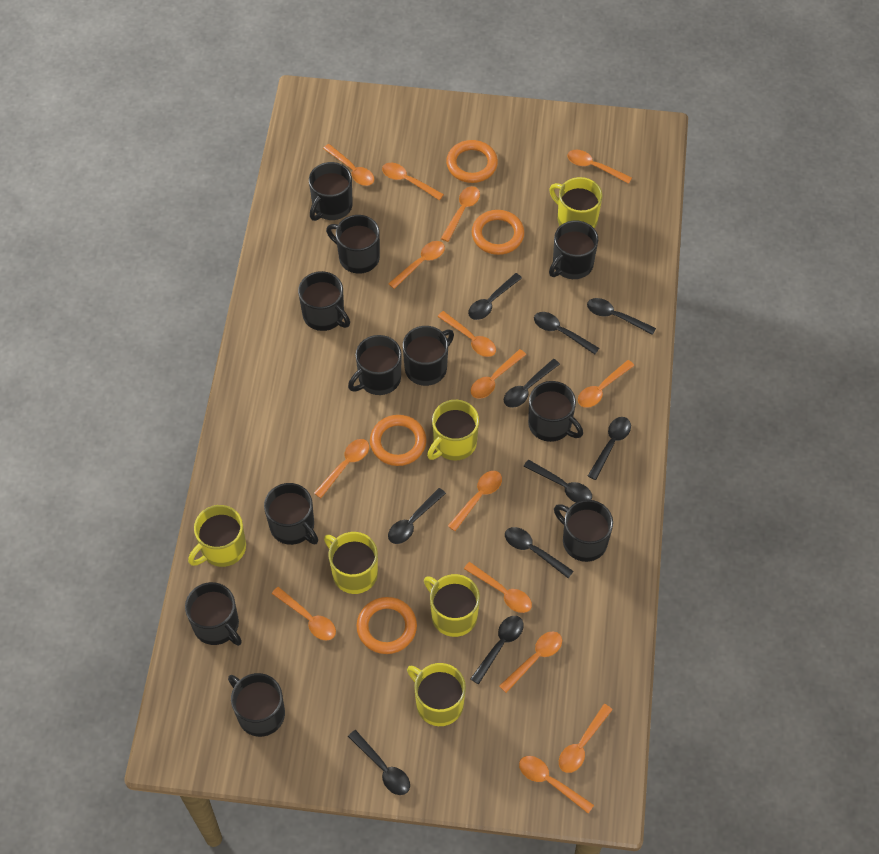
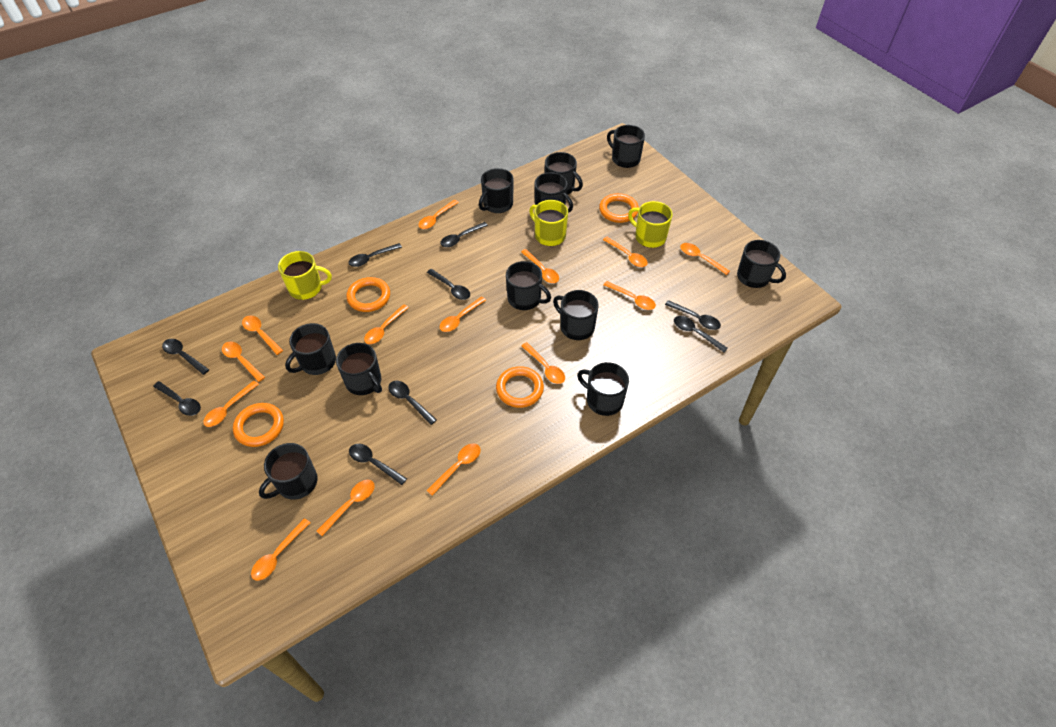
black spoon: [348,730,410,795] [388,488,446,544] [468,273,522,320] [470,616,524,684] [504,359,560,408] [505,527,574,578] [523,460,592,502] [534,312,599,354] [587,298,656,335] [588,417,631,480] = 10 -> [153,381,201,416] [162,339,209,375] [349,243,402,267] [349,444,407,485] [388,381,437,425] [427,269,470,300] [440,222,488,247] [665,300,721,330] [674,316,728,352] = 9
orange spoon: [272,587,336,640] [314,439,369,498] [323,144,374,186] [382,163,444,200] [388,241,445,289] [438,311,496,357] [441,186,480,242] [448,471,502,531] [464,562,532,613] [471,349,526,399] [499,631,562,693] [519,756,594,813] [559,704,613,773] [567,150,632,184] [578,360,634,408] = 15 -> [203,381,259,427] [222,342,265,382] [242,315,283,355] [251,518,310,581] [317,480,375,536] [364,304,409,344] [419,200,459,229] [426,443,481,496] [440,296,486,332] [521,249,559,283] [521,342,565,384] [603,237,648,267] [604,281,656,310] [680,243,730,275] = 14
yellow mug: [188,505,246,567] [324,532,378,594] [407,663,466,726] [424,574,480,637] [427,400,479,460] [549,177,602,229] = 6 -> [278,251,332,300] [529,200,568,246] [628,201,673,248] = 3

